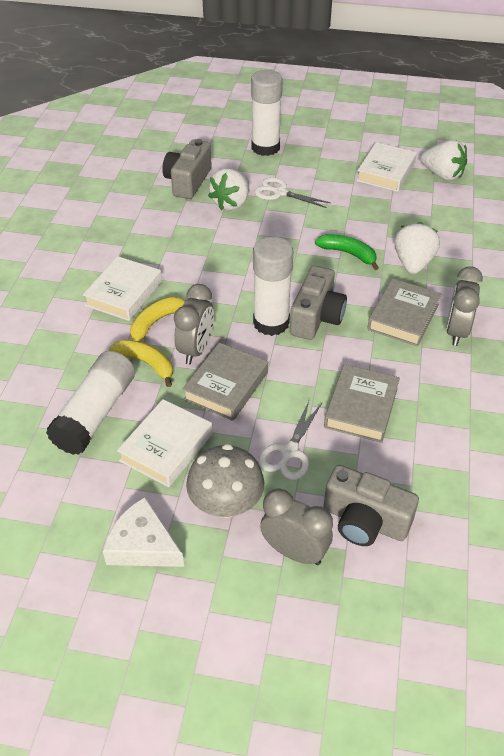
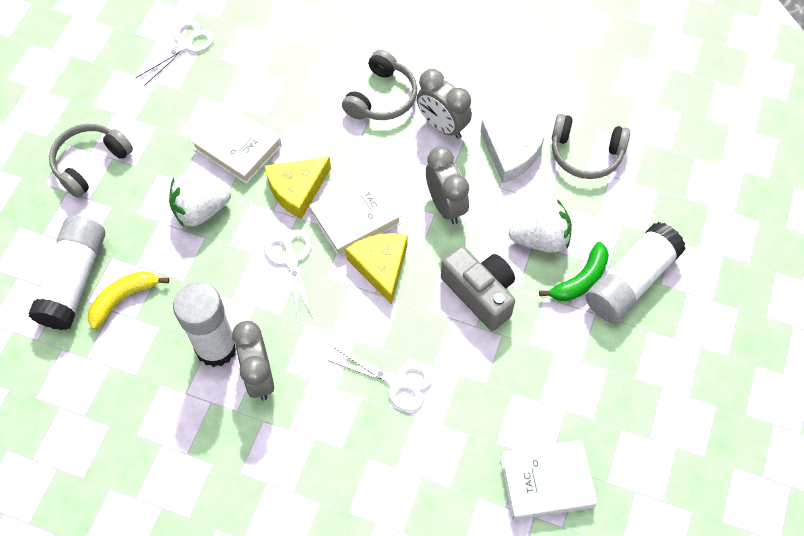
grey book: [182,342,268,421] [324,364,400,443] [367,278,441,347] = 3 -> none = 0
grey camera: [162,139,212,199] [290,266,347,340] [323,465,419,546] = 3 -> [441,246,515,331] = 1
grey headphones: none = 0 -> [49,124,133,198] [342,50,417,120] [552,114,630,179] = 3
grey mushroom: [186,444,264,518] = 1 -> none = 0
white scissors: [255,177,331,208] [259,401,322,480] = 2 -> [135,19,215,86] [264,229,313,319] [330,348,433,411] = 3
white strawberry: [208,168,249,211] [394,222,440,274] [421,140,467,181] = 3 -> [169,174,231,227] [509,199,572,253] = 2
yellow banana: [109,340,173,387] [130,297,186,341] = 2 -> [88,271,169,330] = 1
yellow cheese: none = 0 -> [265,157,331,219] [346,233,408,305] = 2

